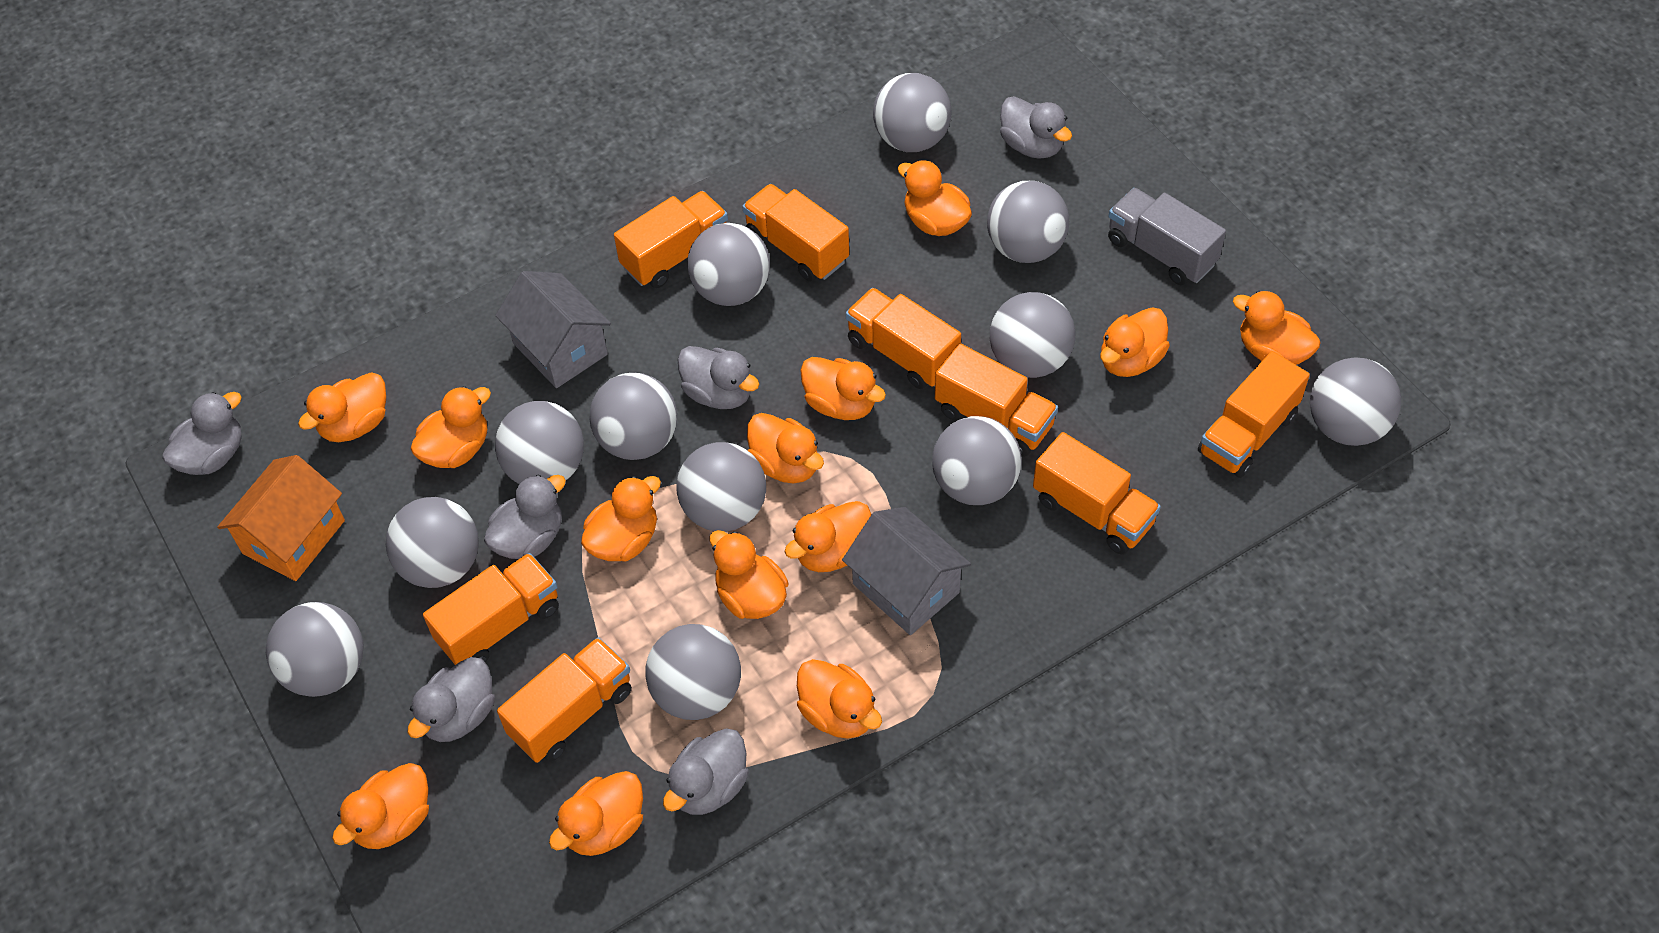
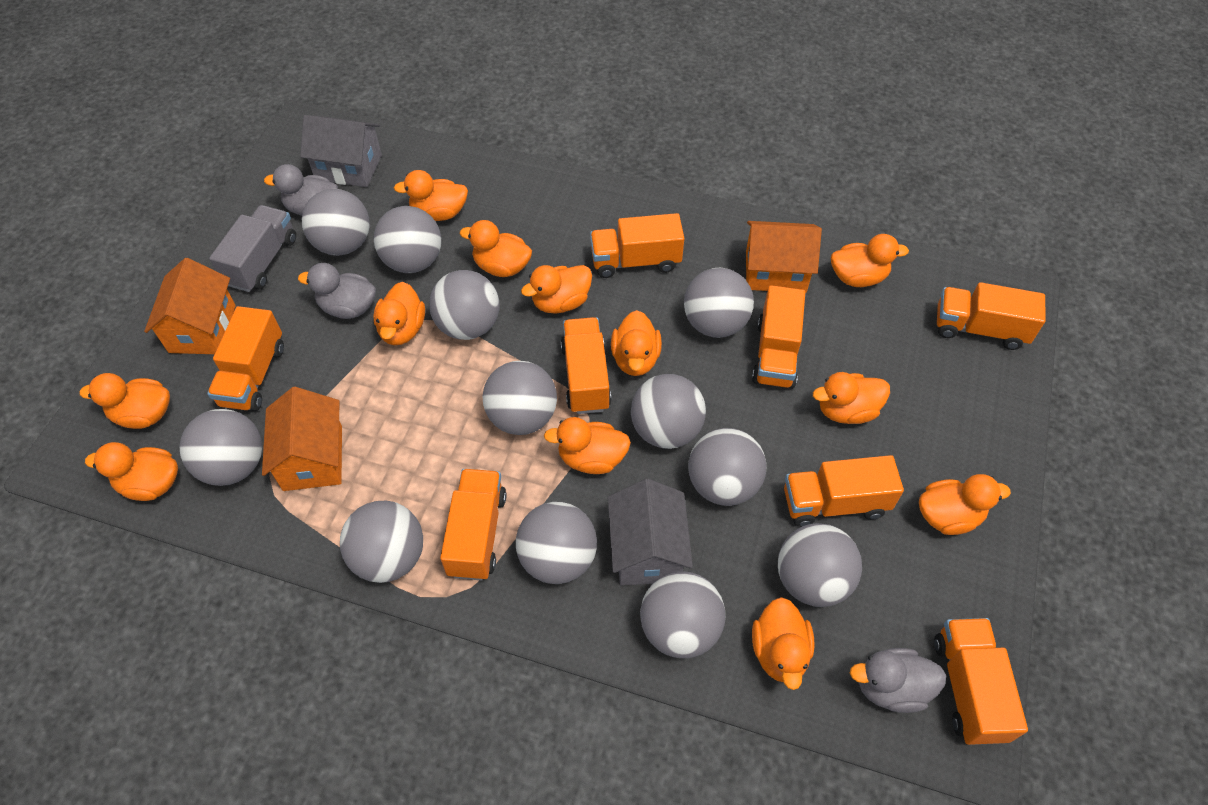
grey duck: [162,392,242,475] [408,657,495,742] [484,475,566,559] [663,728,749,815] [677,346,759,409] [1000,96,1072,159] = 6 -> [264,164,338,216] [298,263,376,319] [850,648,947,713] = 3
orange duck: [298,372,386,442] [332,763,429,849] [411,386,491,468] [549,771,643,856] [581,476,661,562] [710,530,789,619] [747,413,824,484] [784,501,872,572] [797,659,882,739] [800,357,886,420] [898,160,972,236] [1100,307,1170,377] [1233,291,1321,365] = 13 -> [79,373,170,429] [85,442,178,501] [373,282,425,345] [394,170,468,221] [460,220,532,277] [521,265,592,314] [544,417,631,474] [611,310,662,376] [752,597,815,690] [813,372,890,424] [831,234,909,287] [919,474,1011,535] = 12
orange house: [217,455,345,581] = 1 -> [144,258,236,354] [262,387,342,491] [746,221,822,293] = 3

